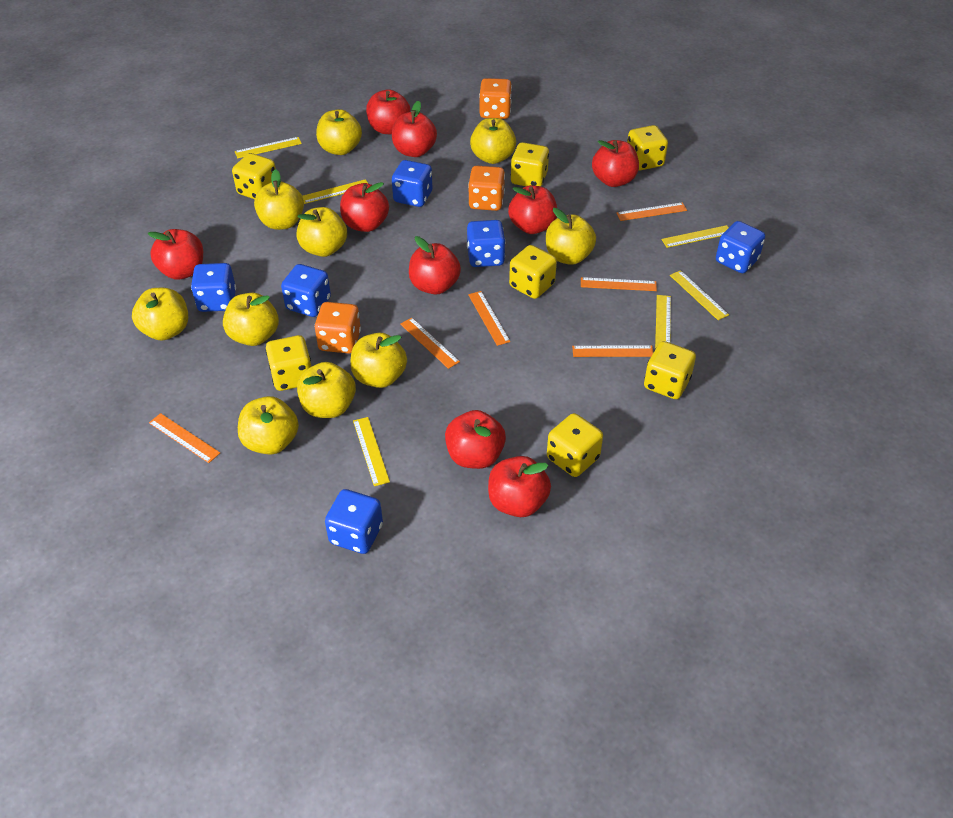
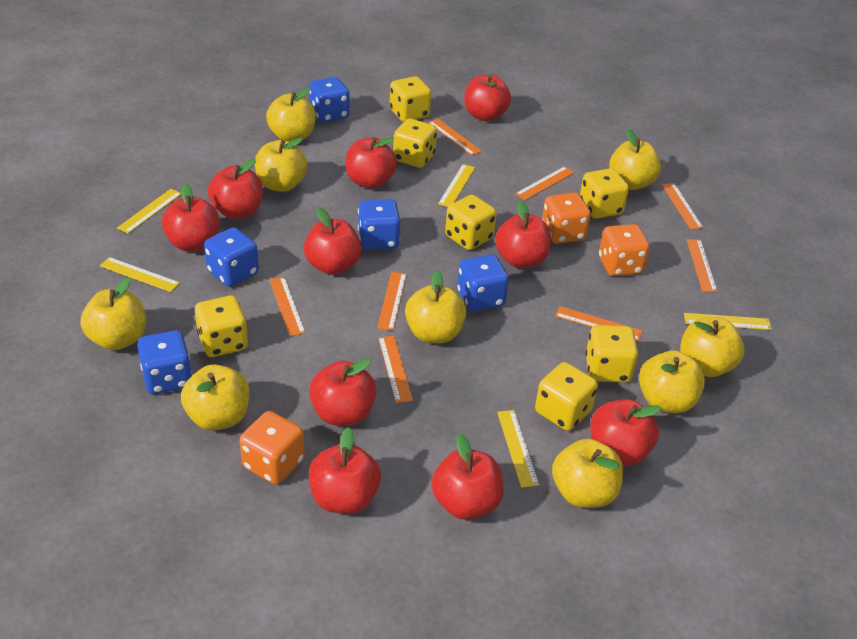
blue dice: [191,263,236,312] [281,264,331,317] [325,489,383,554] [392,160,432,207] [467,220,506,267] [716,221,765,273] = 6 -> [137,330,193,394] [204,227,259,287] [309,77,350,123] [358,199,400,250] [457,255,509,311] = 5
orange ruler: [149,413,220,463] [400,318,460,369] [468,291,510,346] [572,345,653,357] [581,277,657,291] [616,202,687,221] = 6 -> [269,277,306,336] [377,272,407,331] [378,336,413,403] [428,119,482,155] [515,166,575,200] [555,306,643,341] [662,183,704,230] [687,239,717,292] = 8
red apple: [147,229,203,280] [340,182,389,232] [366,89,411,134] [392,101,437,157] [409,236,461,294] [445,410,506,469] [488,456,551,517] [508,185,557,234] [592,140,639,187] = 9 -> [162,183,220,252] [208,159,263,219] [304,207,362,275] [309,358,377,426] [309,427,381,514] [345,137,397,189] [432,434,504,520] [464,75,511,121] [495,200,551,268] [590,399,662,466] = 10
yellow apple: [132,288,188,341] [223,293,279,346] [238,396,299,455] [254,169,304,230] [297,207,347,257] [297,362,356,418] [316,109,362,155] [350,333,407,388] [470,118,516,164] [546,208,596,265] = 10 -> [81,277,146,350] [181,364,250,431] [255,138,307,192] [266,88,316,142] [405,270,467,343] [552,439,623,508] [609,129,661,190] [639,350,705,413] [680,317,744,377] = 9
yellow ruler: [235,137,302,158] [303,179,368,204] [353,417,390,486] [655,295,671,349] [661,225,729,248] [670,270,729,320] = 6 -> [100,257,180,292] [117,189,182,233] [438,164,475,207] [497,410,539,488] [684,313,772,330] = 5

